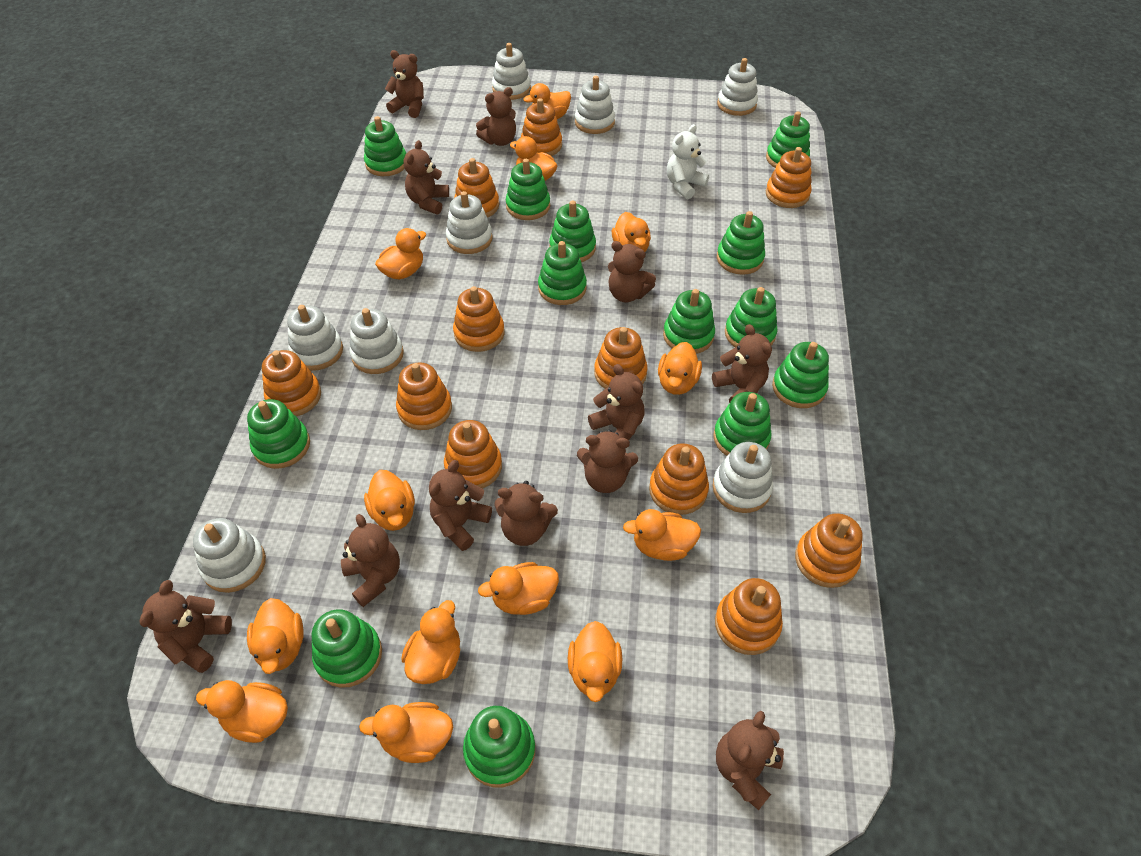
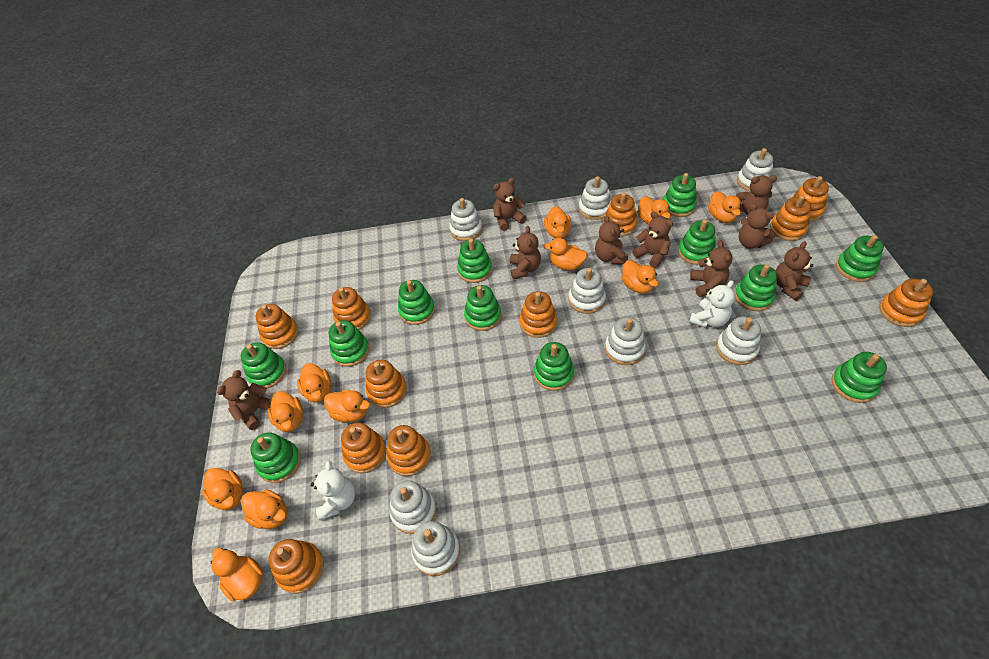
brown teddy bear: [140,580,232,673] [341,514,400,607] [385,50,424,118] [404,140,449,214] [429,460,492,551] [476,87,516,146] [494,481,558,546] [577,430,638,493] [588,364,644,440] [608,241,656,302] [712,324,772,403] [716,711,784,811] = 12 -> [217,370,272,430] [493,178,527,231] [510,226,541,280] [595,215,628,264] [632,211,673,268] [690,241,733,297] [735,175,777,215] [739,204,776,249] [775,241,813,301] = 9
green stacking toy: [247,399,310,469] [312,609,382,688] [364,116,406,176] [463,706,535,787] [506,159,550,220] [538,241,587,305] [549,201,596,262] [663,289,715,354] [713,392,771,456] [717,211,765,275] [725,287,778,347] [766,111,810,168] [772,342,829,408] = 13 -> [241,342,286,388] [250,432,301,483] [329,320,369,367] [398,280,435,325] [457,239,492,283] [464,285,501,331] [534,342,574,391] [663,173,697,217] [678,219,716,265] [734,264,777,311] [831,352,887,403] [836,235,884,282] = 12
orange duck: [196,680,288,743] [247,598,304,674] [359,702,453,763] [364,470,415,531] [375,228,426,280] [401,600,460,684] [478,562,559,615] [510,136,557,181] [523,83,571,119] [568,621,622,702] [612,212,651,252] [623,509,701,561] [658,342,702,395] = 13 -> [202,468,243,510] [211,548,263,602] [241,489,287,529] [268,391,303,432] [297,363,331,403] [324,390,370,422] [543,238,588,270] [544,206,571,238] [621,260,659,293] [637,196,671,225] [708,191,741,223] = 11
white teddy bear: [667,124,709,199] = 1 -> [311,461,355,520] [689,280,735,328] = 2

